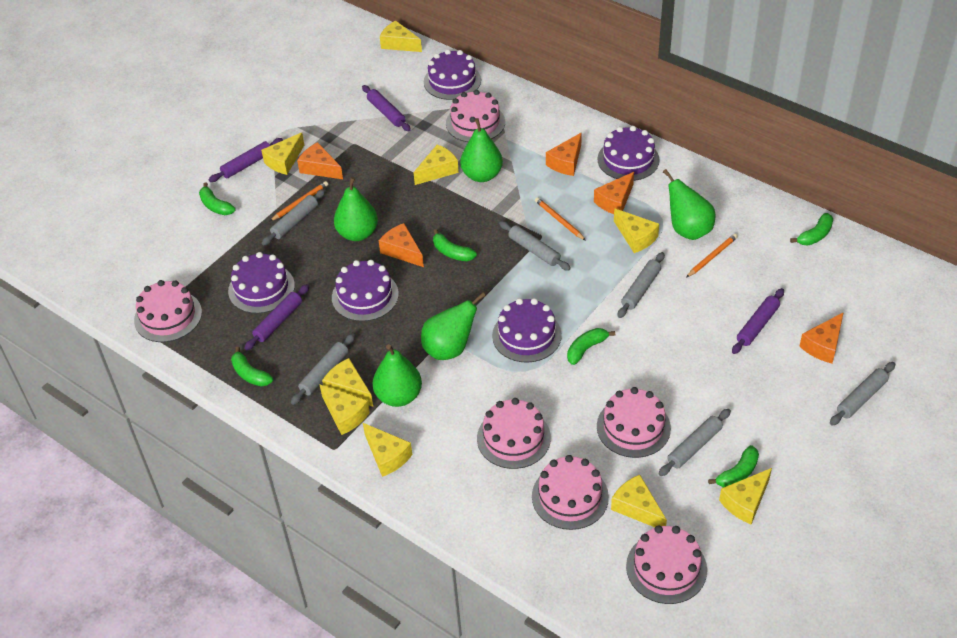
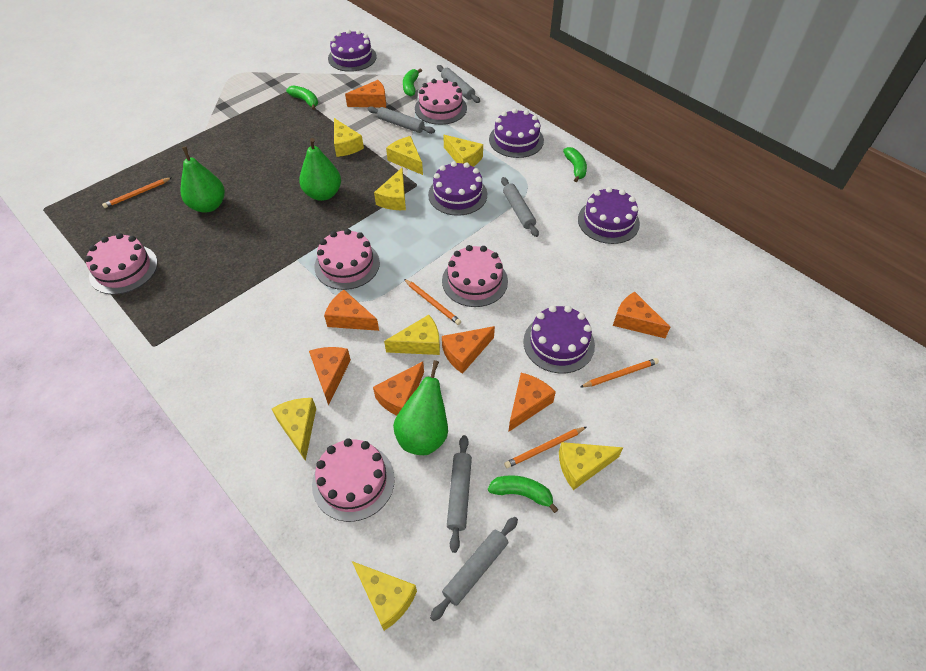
green banana: [199,183,236,215] [231,346,273,387] [433,229,477,261] [567,328,615,365] [708,445,759,487] [790,213,833,246] = 6 -> [286,85,318,110] [403,68,422,96] [488,475,559,513] [563,147,587,182] = 4
green pear: [334,177,378,241] [373,344,422,407] [421,292,486,360] [460,118,503,182] [663,169,715,240] = 5 -> [180,146,225,213] [299,138,341,201] [393,360,448,455] = 3
grey rolling pin: [262,189,326,246] [291,334,355,405] [499,221,571,271] [618,252,665,318] [658,409,731,476] [830,362,895,426] = 6 -> [367,106,435,134] [430,517,518,621] [437,65,480,103] [447,435,472,553] [501,177,539,237] = 5
orange cheese: [297,142,343,179] [379,223,424,267] [546,132,582,176] [594,172,634,214] [799,312,844,363] = 5 -> [309,347,351,405] [324,290,379,331] [345,80,386,108] [373,361,424,416] [442,326,495,374] [508,373,556,432] [613,292,670,338] = 7
orange pencil: [270,181,328,221] [535,197,586,241] [686,234,738,278] = 3 -> [102,177,172,208] [404,279,461,325] [504,427,586,468] [580,358,659,387] = 4
pink cake: [134,280,202,342] [446,90,505,142] [477,398,551,469] [532,455,609,530] [597,387,671,458] [626,525,707,604] = 6 -> [85,233,158,295] [312,438,395,522] [315,229,380,290] [415,78,467,125] [442,245,508,307] = 5
purple rolling pin: [209,138,283,182] [244,284,309,351] [362,85,411,131] [732,288,784,354] = 4 -> none = 0
yellow cheese: [261,133,304,175] [319,384,370,435] [322,358,373,407] [363,423,412,477] [380,20,422,52] [413,144,459,185] [611,475,667,527] [614,208,659,253] [719,468,772,524] = 9 -> [272,398,316,461] [334,118,364,157] [352,561,417,631] [374,168,406,210] [384,315,440,355] [386,136,423,175] [443,135,483,167] [559,442,623,490] = 8

